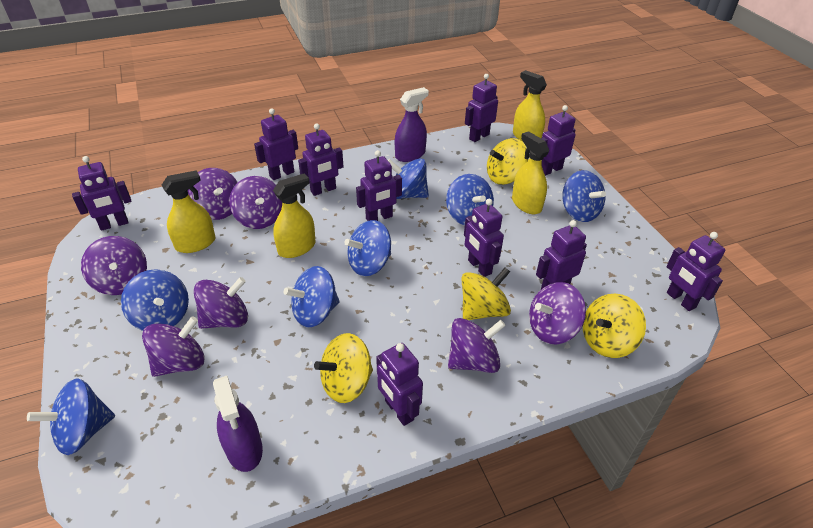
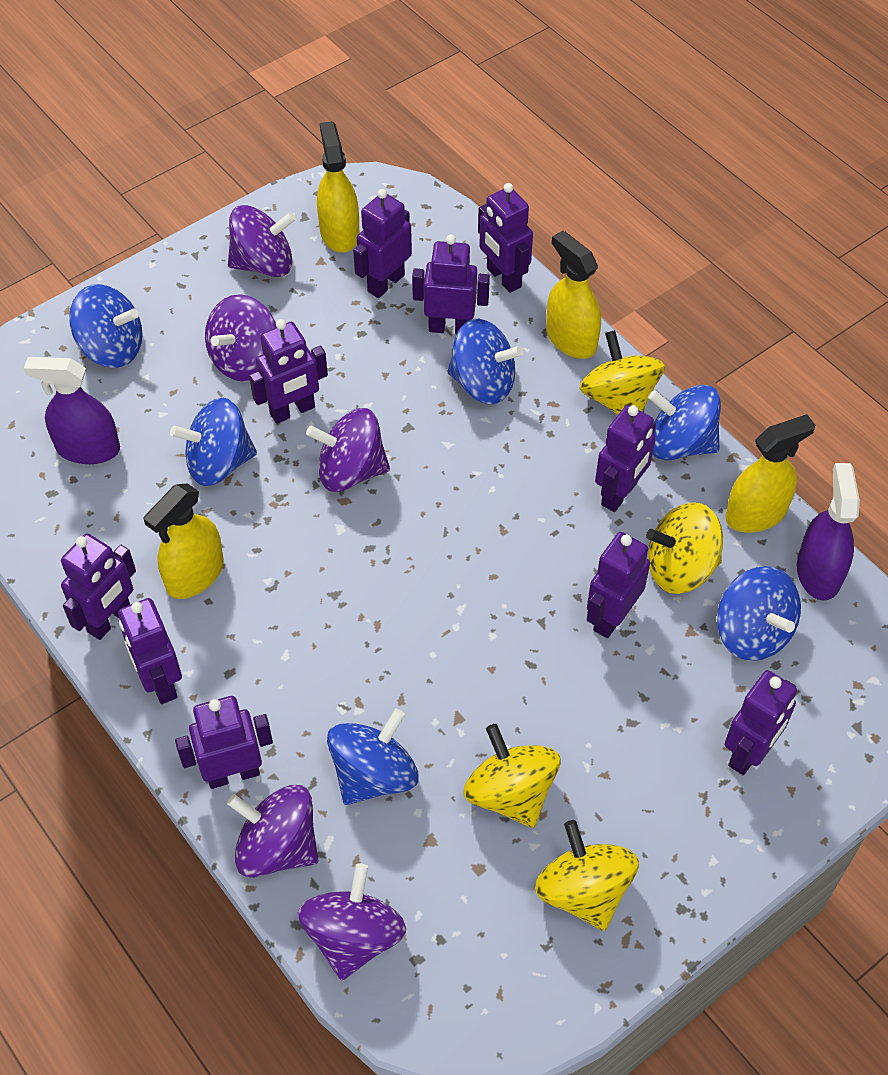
blue spinning top: [27,379,115,455] [121,269,189,331] [284,266,340,327] [344,220,391,276] [388,159,429,199] [446,174,494,226] [562,170,606,222] = 7 -> [69,284,142,368] [170,398,257,486] [327,709,419,805] [447,319,523,404] [648,385,721,460] [717,566,801,661] = 6
purple spinning top: [81,236,147,295] [142,316,205,377] [188,168,238,220] [194,277,248,329] [229,176,282,229] [448,318,506,373] [529,282,586,344] = 7 -> [205,294,276,382] [227,785,318,878] [228,205,296,277] [298,863,406,981] [306,408,390,492] = 5

